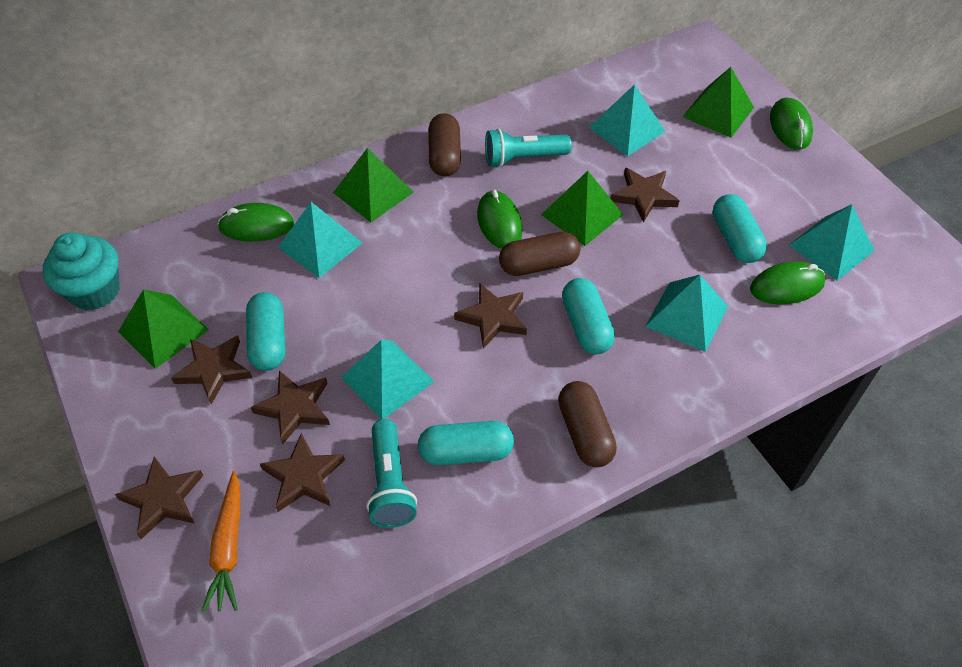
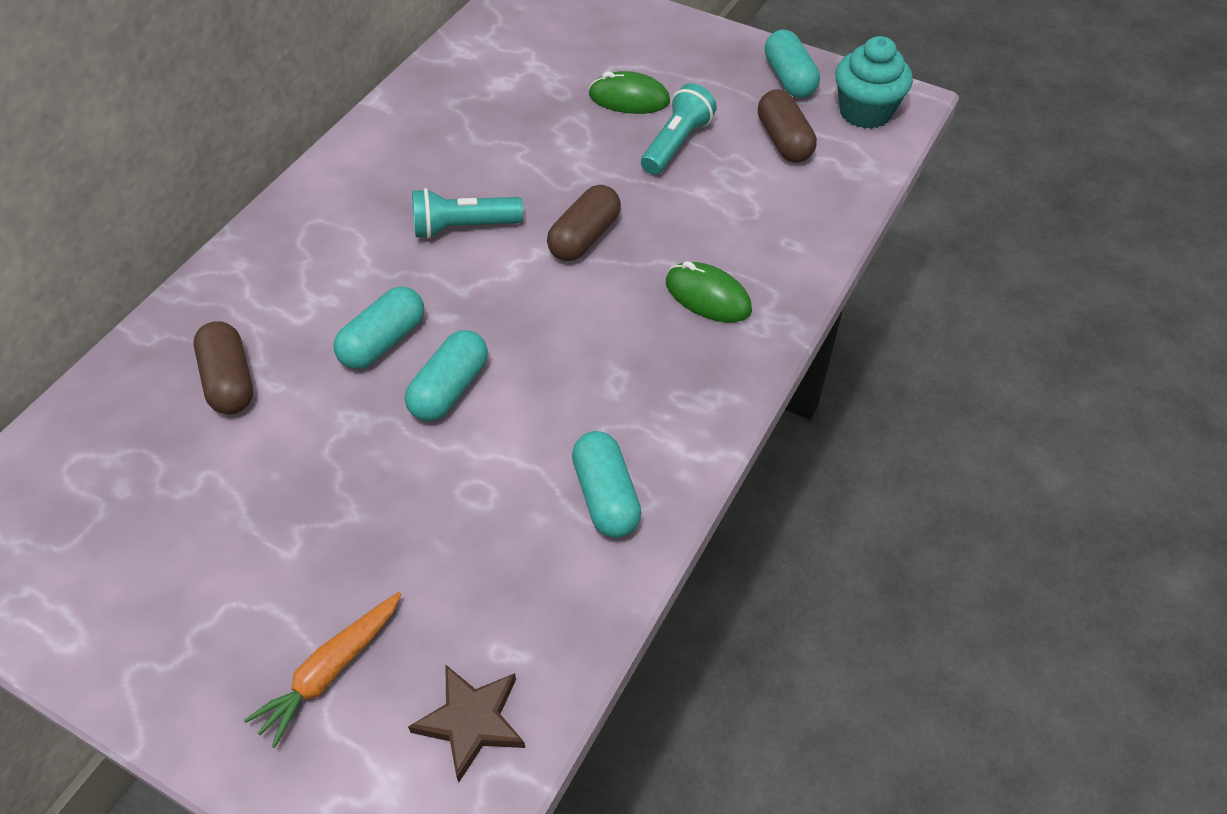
brown star: [115,456,204,539] [171,335,252,405] [251,371,330,444] [260,433,345,512] [454,283,527,349] [611,168,680,222] = 6 -> [408,664,525,783] = 1
green mouse: [218,203,294,242] [477,190,523,249] [750,261,826,304] [770,98,813,150] = 4 -> [589,71,670,114] [666,261,752,323] = 2
green pyramid: [118,289,209,369] [333,148,414,222] [541,171,623,246] [683,67,754,138] = 4 -> none = 0
turquoise pyramid: [278,202,363,278] [341,340,434,420] [589,84,665,156] [645,275,728,352] [789,204,875,281] = 5 -> none = 0

